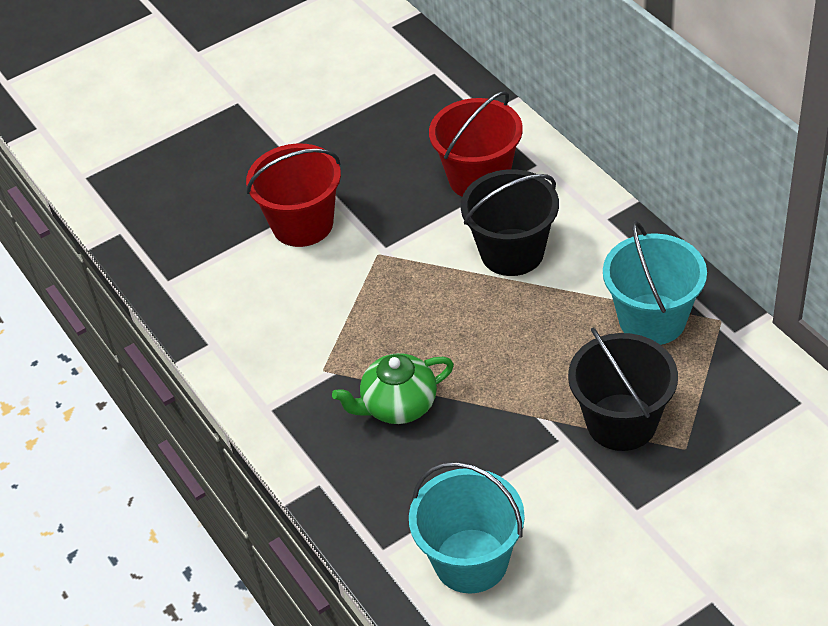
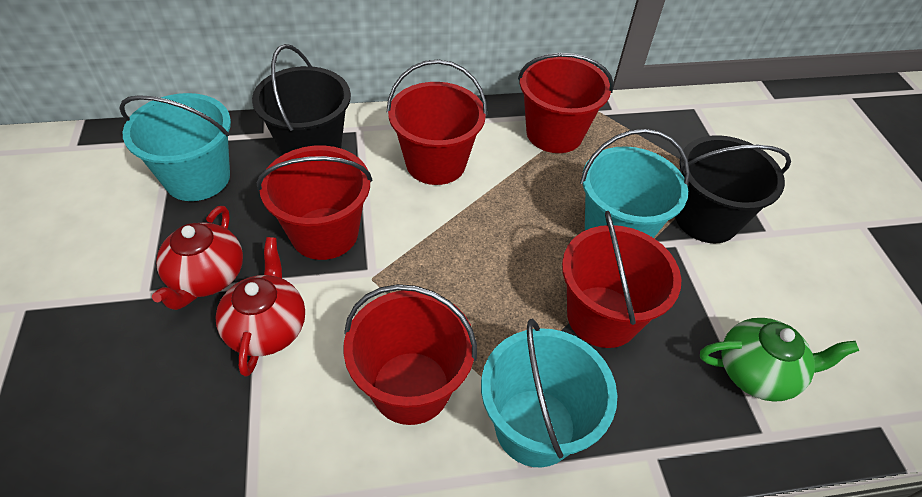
red bucket: [246,143,341,247] [429,91,523,197] = 2 -> [257,145,372,260] [343,284,477,425] [387,59,487,185] [518,53,614,153] [562,211,681,348] = 5
red teapot: none = 0 -> [152,206,243,310] [216,237,305,377] = 2
turquoise bucket: [409,462,525,593] [603,221,707,345] = 2 -> [119,93,231,201] [481,318,617,467] [580,129,690,238] = 3

